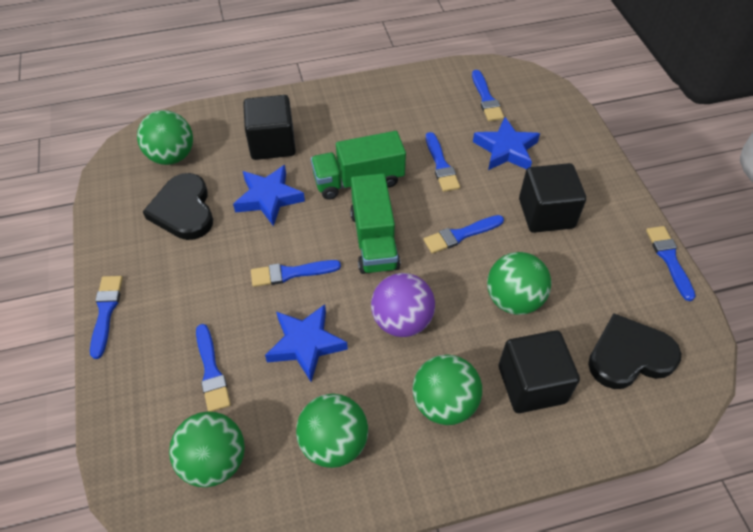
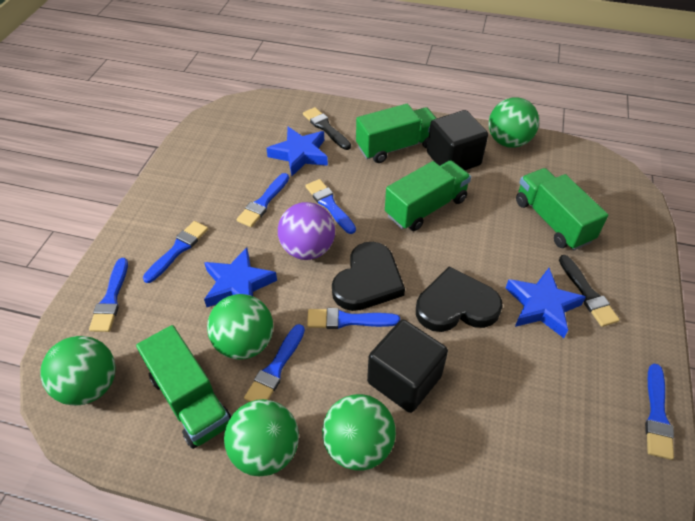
black brush: none = 0 -> [303,107,351,150] [559,255,620,327] = 2
black cube: [243,95,296,160] [498,330,580,413] [519,163,586,233] = 3 -> [367,319,448,413] [427,110,488,170] = 2
green truck: [311,131,406,200] [350,173,400,274] = 2 -> [136,325,232,449] [356,104,437,163] [385,160,471,231] [516,168,608,250] = 4

